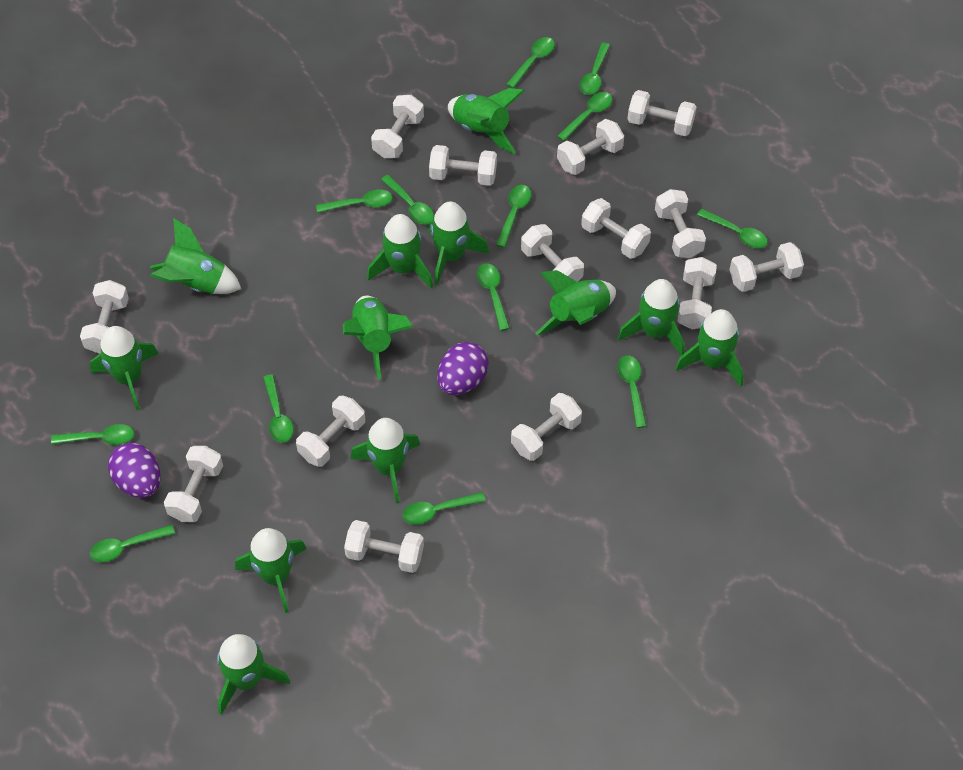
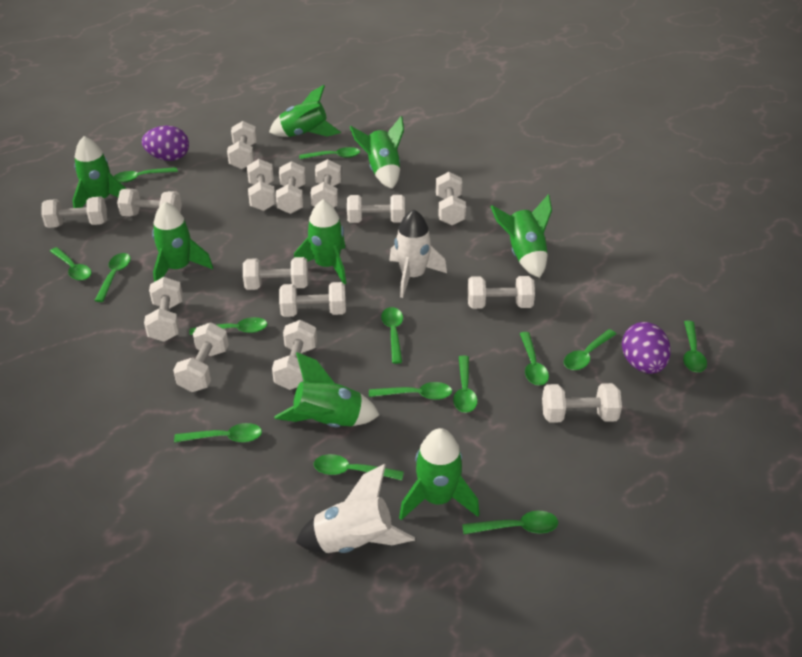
green rocket: [90,326,159,410] [150,218,241,294] [217,634,290,715] [235,528,307,613] [343,296,413,380] [351,418,420,503] [367,214,433,289] [428,201,489,285] [448,88,524,154] [535,270,616,335] [617,279,684,356] [675,309,744,387] = 12 -> [72,136,126,208] [152,202,213,282] [269,85,341,137] [274,352,379,427] [294,200,346,284] [350,116,404,189] [399,428,480,520] [490,194,552,278] = 8
green spoon: [51,424,134,445] [90,525,175,562] [263,374,294,443] [316,189,393,213] [381,175,434,224] [402,492,486,524] [477,263,510,331] [496,185,531,248] [506,37,555,88] [557,92,612,141] [580,43,610,95] [617,355,647,428] [697,209,768,248] = 13 -> [50,247,92,281] [94,253,131,302] [114,167,178,183] [174,423,262,443] [190,317,267,335] [299,147,360,159] [314,454,404,480] [369,382,452,400] [381,307,403,364] [453,355,478,413] [462,511,558,534] [520,332,549,385] [564,329,616,370] [683,321,707,372] = 14
white dumbbell: [80,280,129,354] [164,446,223,522] [296,396,365,467] [344,520,424,573] [371,95,424,158] [429,145,497,186] [511,393,582,461] [521,224,584,282] [557,119,624,175] [581,198,651,259] [627,90,696,136] [655,189,706,258] [678,257,717,330] [730,242,804,292] = 14 -> [41,197,107,228] [117,189,182,216] [144,277,183,342] [173,323,229,392] [227,121,257,169] [243,257,308,290] [247,159,276,211] [272,320,317,390] [275,161,306,214] [279,282,346,317] [311,159,342,208] [347,195,405,223] [436,172,466,225] [468,276,535,309] [542,383,622,423] = 15
white rocket: none = 0 -> [296,464,415,553] [389,209,447,298] = 2

